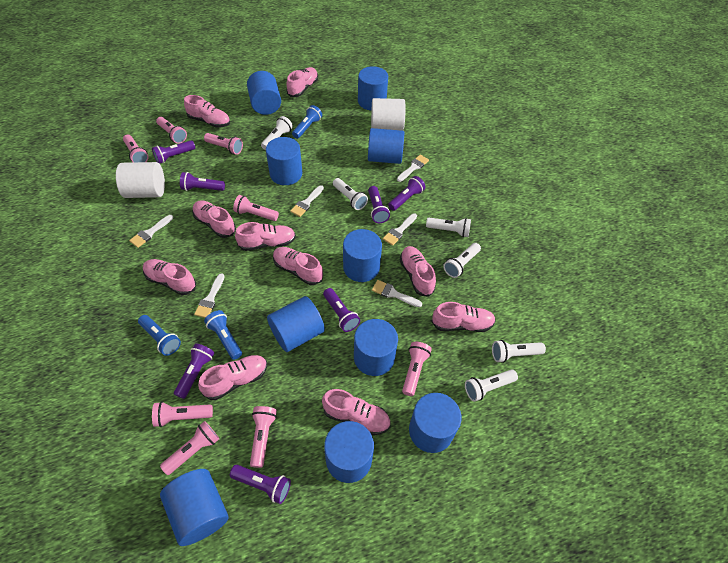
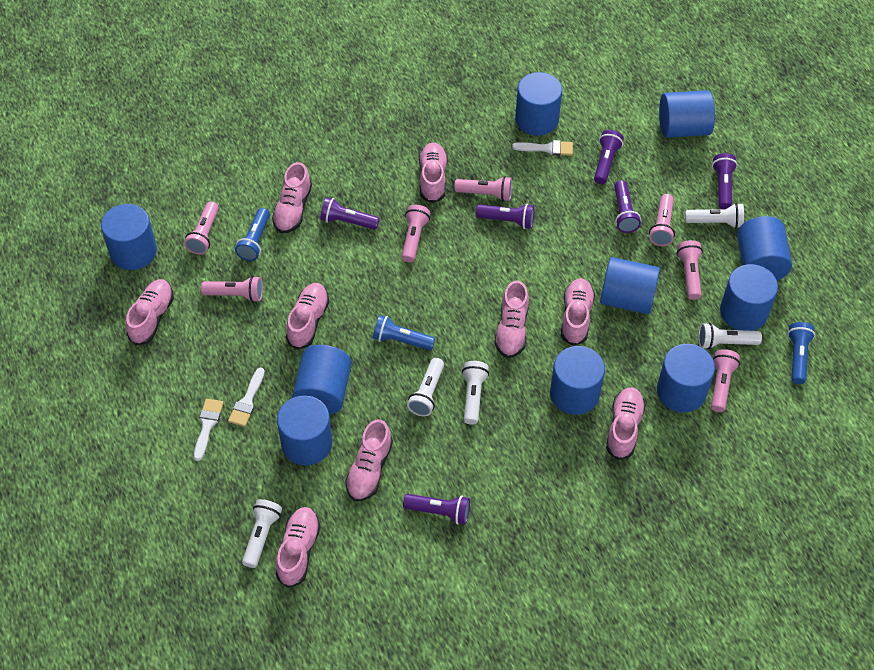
pink flashlight: [123,135,148,162] [152,401,213,427] [156,117,187,144] [160,421,219,475] [204,133,243,155] [233,195,279,221] [250,406,277,468] [402,342,432,396] = 8 -> [184,201,219,255] [201,276,263,302] [402,205,430,263] [454,176,512,201] [649,194,675,246] [677,240,703,300] [711,349,740,412] = 7
pink shoe: [143,259,196,295] [184,95,230,127] [192,200,236,238] [198,355,267,400] [235,222,296,251] [273,247,323,285] [287,67,318,97] [322,389,391,435] [400,246,436,297] [431,302,496,332] = 10 -> [126,279,174,346] [272,162,312,234] [276,507,320,588] [286,283,329,350] [345,419,393,501] [419,142,448,203] [494,280,529,358] [561,278,595,346] [606,387,646,460] = 9
purple flashlight: [152,140,195,164] [174,343,214,399] [180,172,225,191] [230,465,291,504] [323,288,360,332] [368,186,390,223] [388,176,425,211] = 7 -> [320,197,380,230] [403,494,470,525] [476,204,535,229] [594,130,624,184] [614,180,641,233] [712,153,737,209] = 6
white brush: [129,215,173,248] [194,273,225,318] [290,185,324,217] [372,280,422,307] [383,213,417,246] [397,155,429,182] = 6 -> [194,399,224,461] [228,367,265,427] [512,140,573,156] = 3
white cylinder: [116,162,165,198] [371,98,406,131] = 2 -> none = 0
white flashlight: [261,116,293,150] [333,178,368,210] [426,218,471,237] [443,243,481,278] [465,369,518,402] [492,340,546,363] = 6 -> [242,499,282,568] [407,358,444,416] [462,361,489,425] [685,203,744,229] [698,323,762,349] = 5

